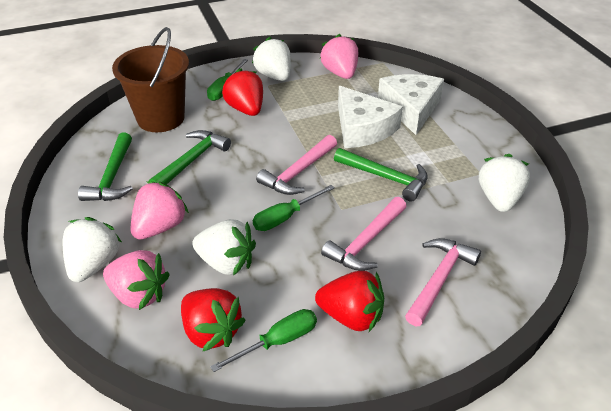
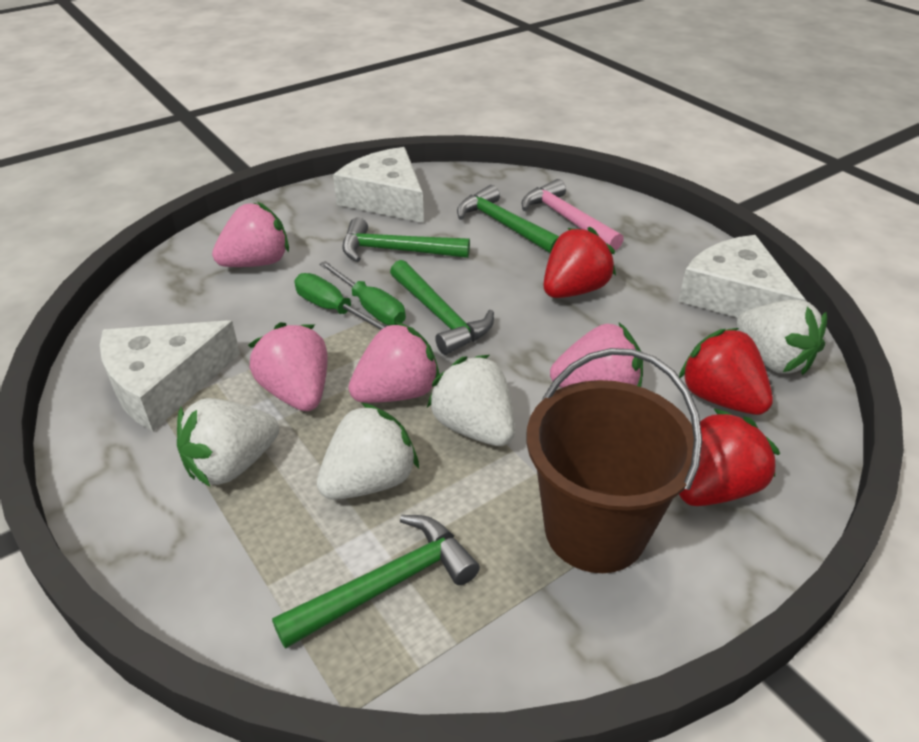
green hammer: [78,133,133,201] [149,130,231,184] [334,148,428,202] = 3 -> [272,515,480,649] [342,218,470,262] [390,260,494,355] [457,185,559,253] = 4
green screwdriver: [207,59,248,101] [210,309,317,372] [253,185,334,231] = 3 -> [294,273,386,330] [319,261,406,326] = 2
pink hammer: [256,135,337,195] [321,197,407,271] [405,238,481,326] = 3 -> [522,179,624,250] = 1
pink strawberry: [103,250,170,310] [130,182,189,240] [320,34,358,79] = 3 -> [212,202,289,267] [248,322,327,411] [348,321,440,403] [550,323,643,388] = 4
white cheese: [338,86,403,148] [378,74,444,135] = 2 -> [100,320,240,431] [333,147,424,223] [678,235,806,318] = 3

